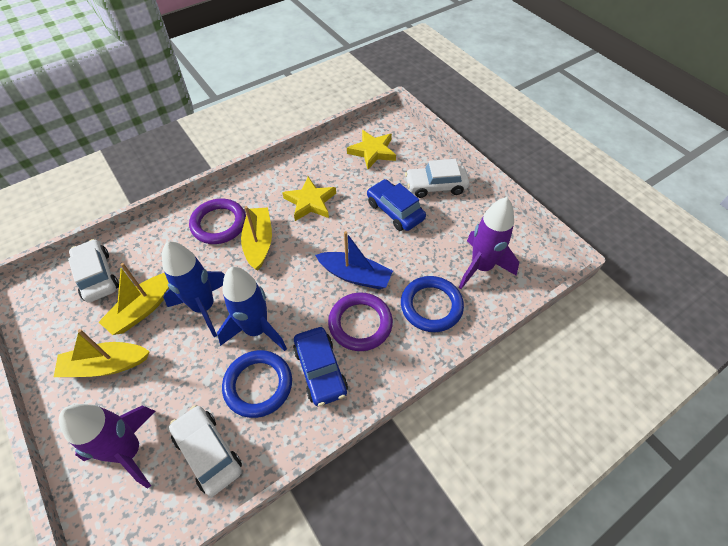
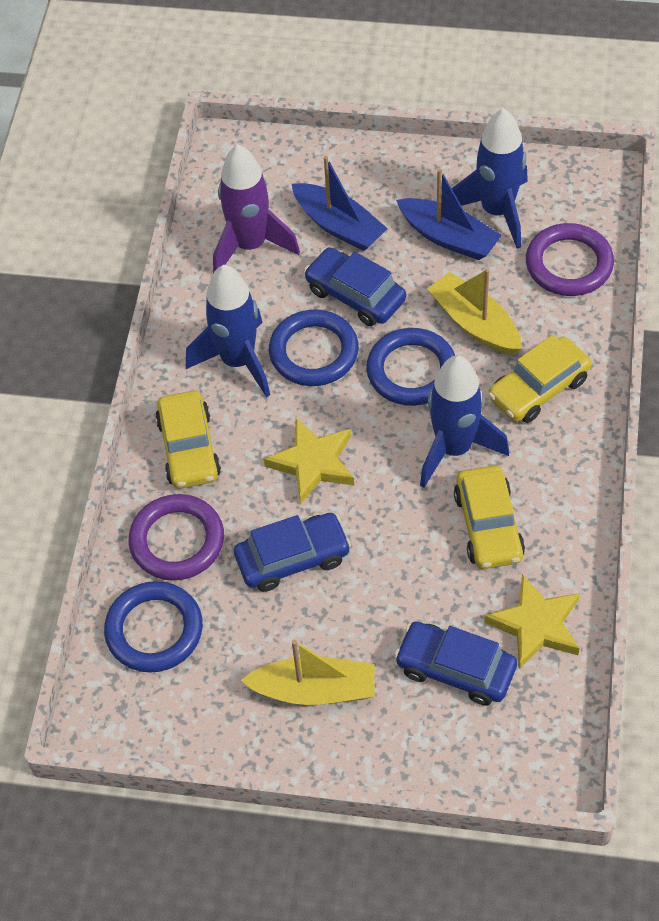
blue boat: [315,231,393,289] = 1 -> [292,156,388,251] [396,168,502,260] = 2
blue car: [293,327,348,406] [367,179,426,231] = 2 -> [234,513,351,592] [304,247,406,326] [394,621,517,706] = 3
blue ring: [222,350,292,418] [401,276,464,332] = 2 -> [104,581,203,673] [269,309,359,386] [366,328,455,406] = 3
blue rocket: [162,241,225,337] [217,267,287,351] = 2 -> [186,265,270,397] [420,355,509,488] [452,108,528,248] = 3
purple rocket: [59,404,156,489] [459,197,519,289] = 2 -> [213,144,300,273] = 1
white car: [68,239,119,303] [169,405,242,496] [405,159,469,198] = 3 -> none = 0
yellow boat: [54,329,150,377] [99,263,169,335] [241,206,272,270] = 3 -> [241,640,375,705] [427,269,522,355] = 2
yellow car: none = 0 -> [155,390,221,489] [454,465,525,569] [488,335,591,423] = 3

